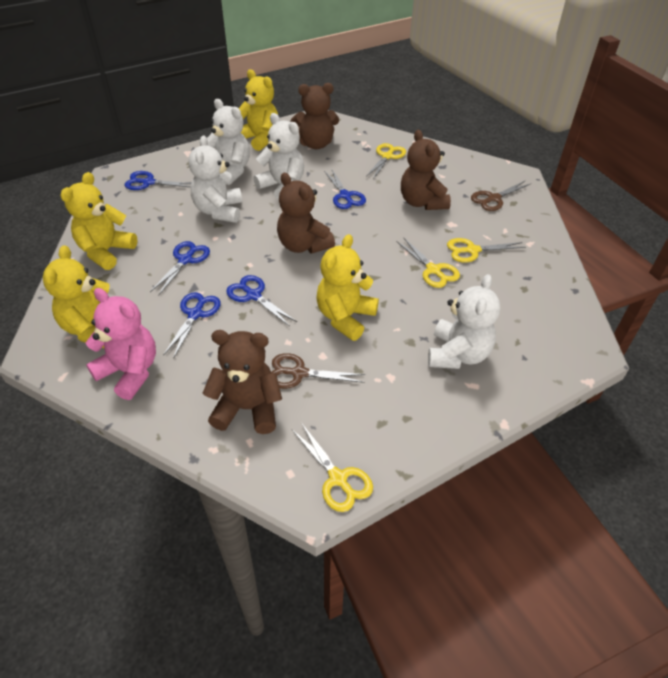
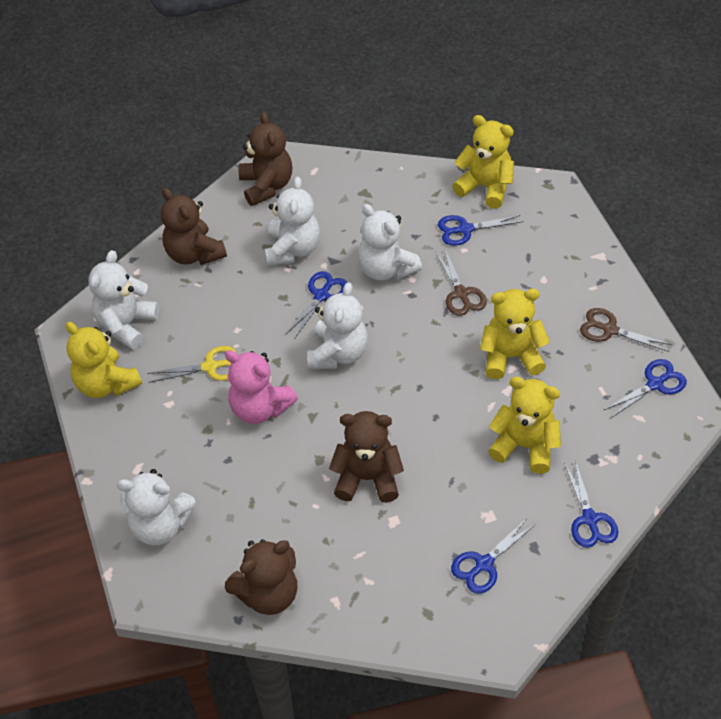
white teddy bear: [189,136,242,223] [207,99,250,185] [254,113,304,200] [428,274,500,369] = 4 -> [89,250,159,349] [117,469,196,545] [265,177,320,266] [307,282,368,369] [358,204,422,280] = 5
yellow scissors: [292,424,373,512] [367,143,406,179] [396,238,460,288] [447,238,526,262] = 4 -> [147,346,236,383] = 1

